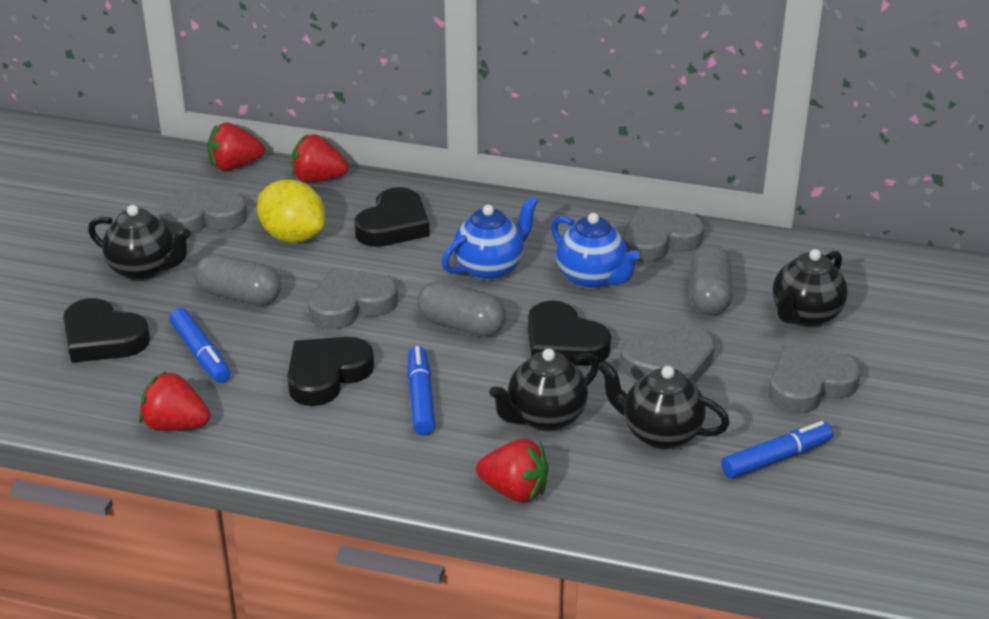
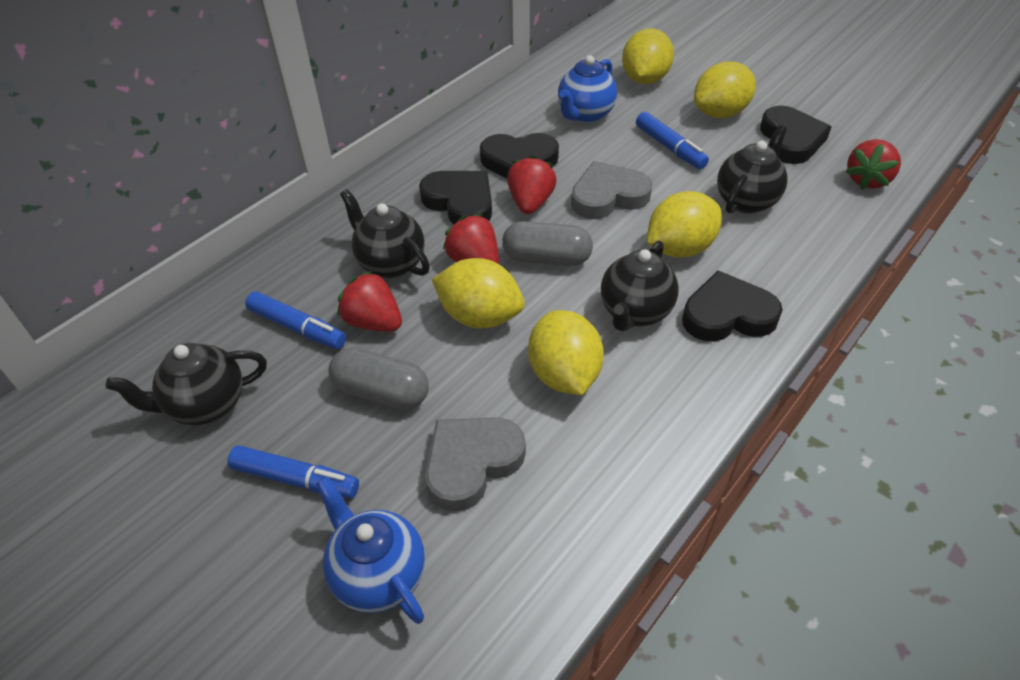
grey capsule: [195,254,281,306] [417,281,506,337] [690,244,733,315] = 3 -> [328,347,429,410] [502,221,593,266] = 2
grey heart: [159,182,247,235] [308,267,398,329] [620,326,715,384] [623,206,704,263] [769,345,861,414] = 5 -> [425,417,526,512] [571,161,653,219] = 2
yellow lemon: [257,180,325,243] = 1 -> [432,258,525,329] [528,310,604,395] [622,29,674,84] [647,191,722,258] [694,62,756,118] = 5

